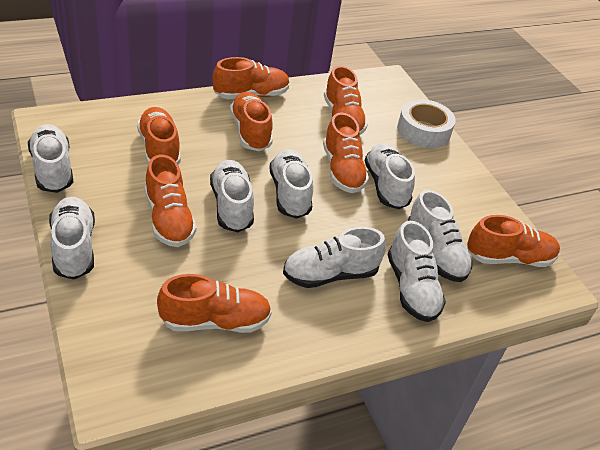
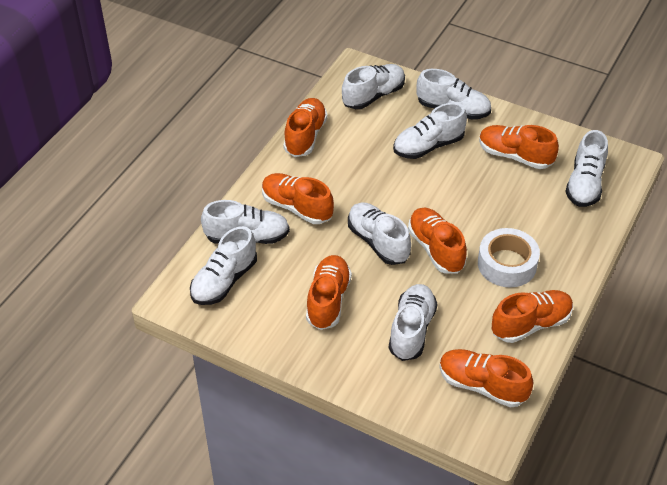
orange shoe: [137,107,181,165] [145,155,197,247] [157,274,272,333] [213,57,290,99] [230,92,273,151] [323,112,369,193] [324,66,368,135] [467,215,560,267] = 8 -> [262,173,334,224] [283,98,328,157] [306,255,352,330] [408,208,467,274] [439,349,533,408] [479,125,559,169] [492,290,573,343] = 7

